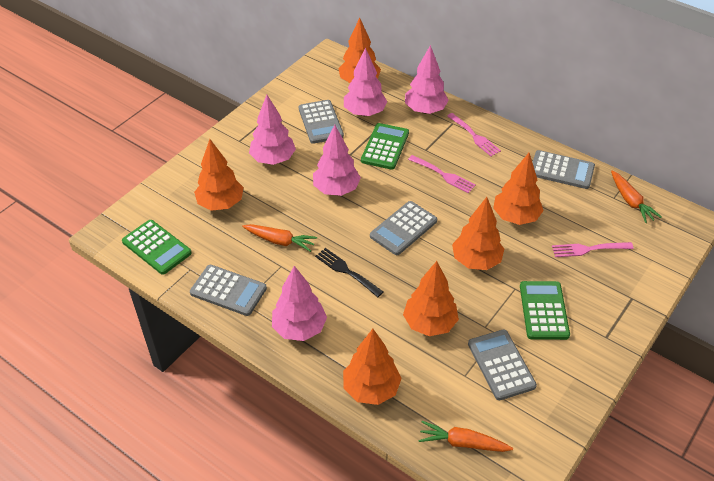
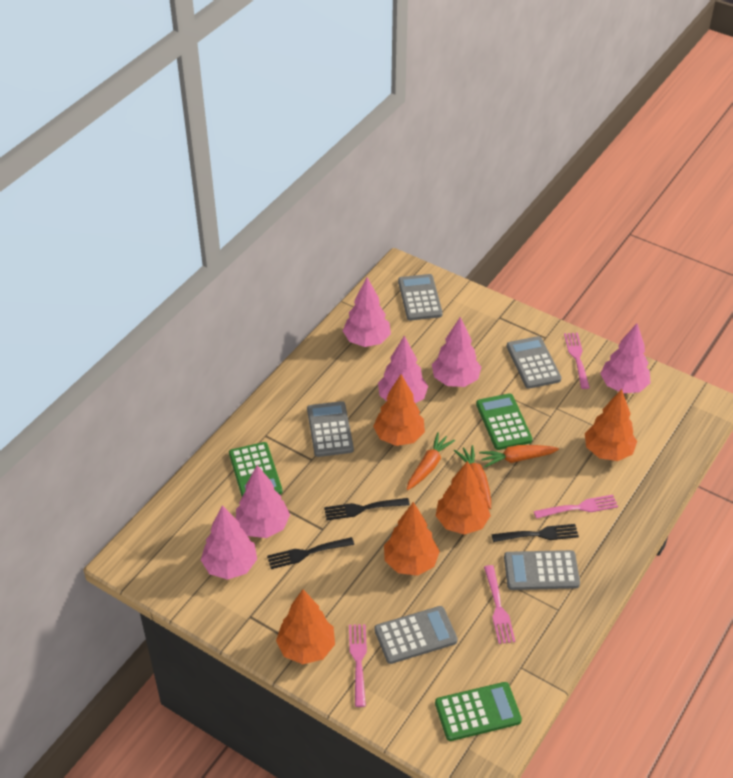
black fork: [315,248,383,297] = 1 -> [267,537,354,569] [324,498,410,520] [492,524,579,542] = 3
orange tree: [194,139,244,211] [338,18,381,83] [343,329,402,405] [403,261,459,336] [452,197,504,270] [493,153,544,225] = 6 -> [276,589,335,664] [373,374,425,446] [384,502,440,576] [436,461,491,535] [585,389,637,461] = 5
pink fork: [408,155,476,193] [447,113,501,157] [552,242,634,257] = 3 -> [349,624,367,707] [484,565,515,644] [534,495,618,519] [564,333,590,389] = 4
pink tree: [249,95,296,165] [272,266,327,341] [313,125,361,196] [344,48,387,116] [405,45,449,114] = 5 -> [201,505,257,580] [236,465,290,538] [343,277,391,347] [378,336,428,403] [432,317,481,387] [600,323,651,393] = 6

